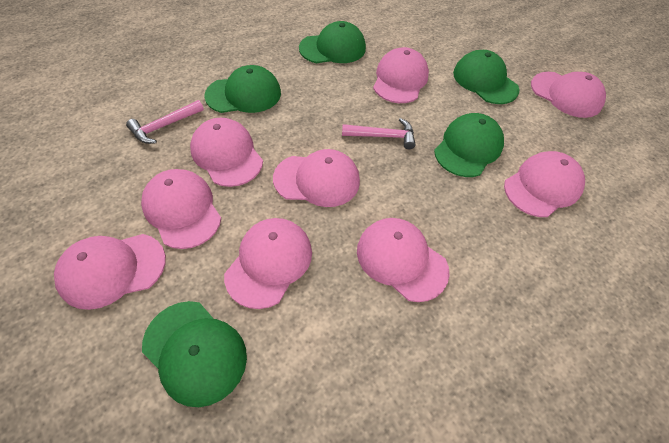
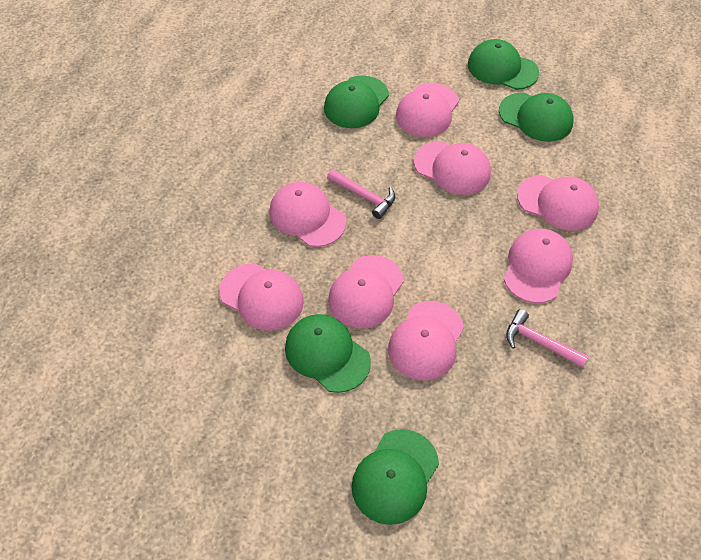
pink cap: [54,234,166,310] [141,169,221,249] [190,118,263,187] [224,218,312,309] [273,149,360,207] [357,218,450,302] [373,47,429,103] [504,151,585,217] [531,72,606,118] = 9 -> [220,263,304,331] [269,182,346,247] [328,255,404,328] [388,301,464,381] [396,83,459,137] [414,141,491,195] [504,229,573,303] [517,175,599,231] = 8

